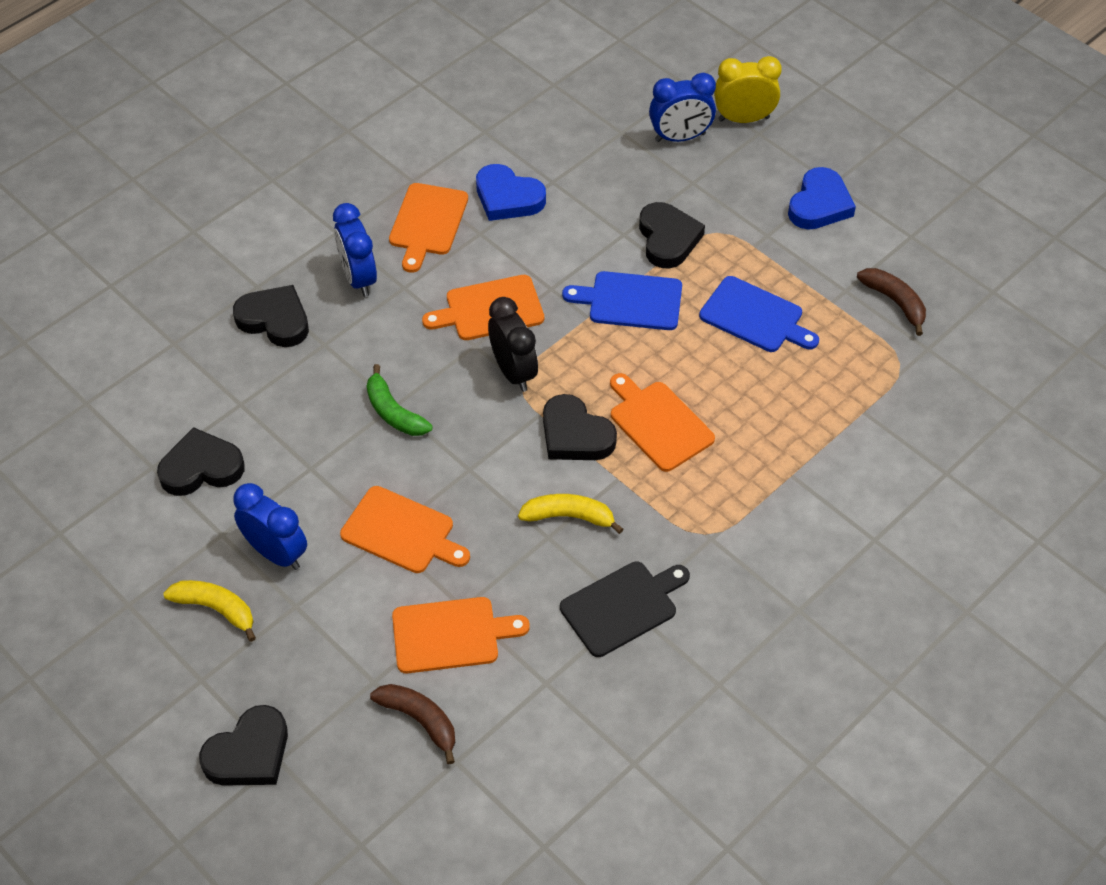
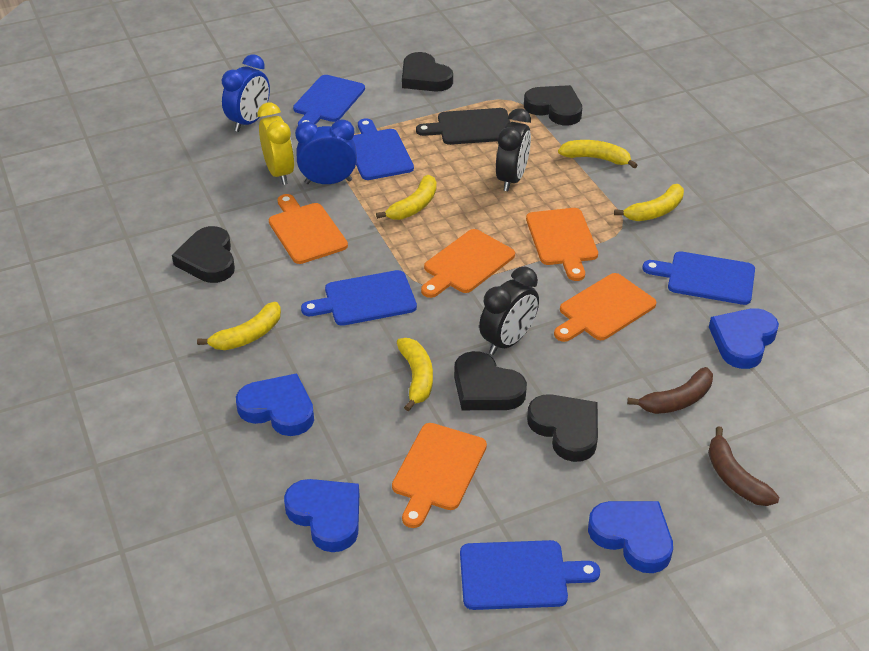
black clock: [488,297,538,392] = 1 -> [479,266,539,355] [496,108,531,191] = 2
blue clock: [233,483,307,570] [333,203,377,297] [649,73,716,142] = 3 -> [222,54,270,132] [295,119,357,184] = 2
blue cutting board: [562,271,682,330] [699,276,819,352] = 2 -> [293,75,365,125] [301,270,417,326] [353,118,414,180] [460,540,600,610] [642,251,755,305] = 5
blue heart: [476,164,546,221] [788,167,856,230] = 2 -> [236,373,314,436] [284,479,359,552] [588,501,673,573] [709,308,779,369] = 4
green banana: [367,364,433,436] = 1 -> none = 0
yellow banana: [163,580,256,642] [518,494,623,534] = 2 -> [197,302,281,350] [376,175,436,220] [397,338,433,411] [558,140,638,169] [614,184,684,221] = 5

